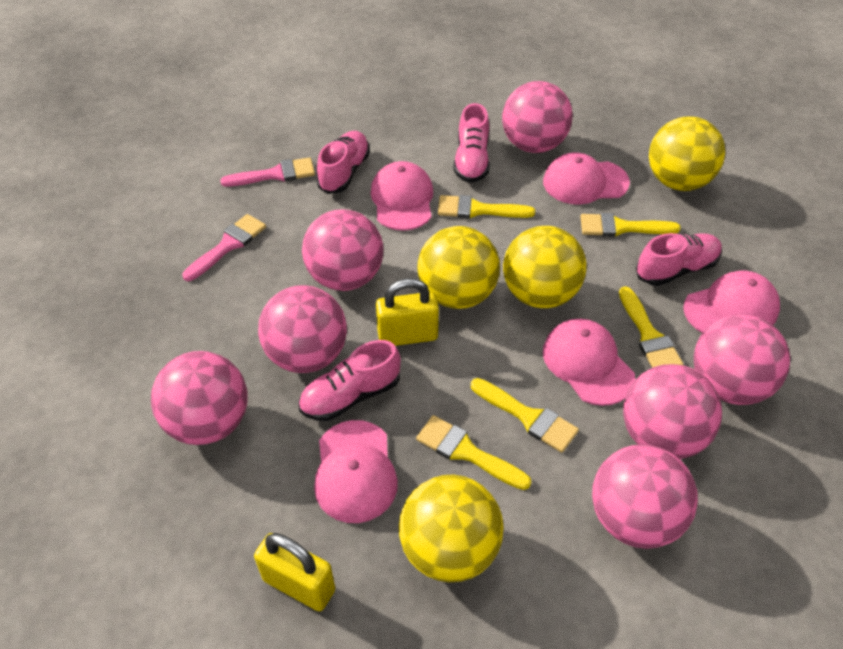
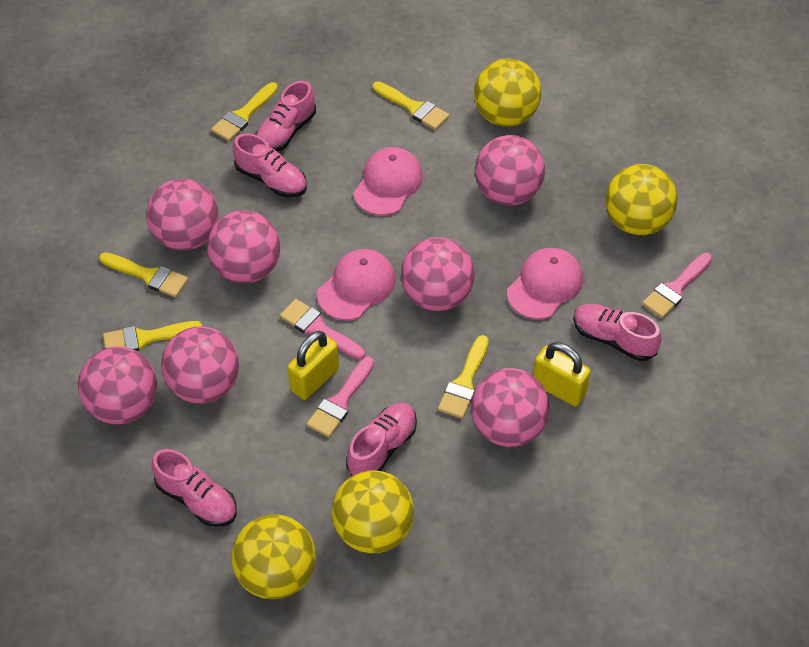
pink brush: [182,214,266,281] [220,157,315,187] = 2 -> [280,299,365,360] [307,356,374,437] [642,253,712,318] = 3
pink cap: [314,420,398,523] [371,161,433,231] [543,152,630,205] [543,319,635,406] [683,271,780,333] = 5 -> [317,249,396,320] [353,147,423,215] [507,248,583,319] = 3
pink shoe: [299,340,401,421] [316,131,370,194] [453,103,490,183] [636,233,722,286] = 4 -> [152,449,237,527] [233,133,307,198] [255,81,316,152] [346,403,417,476] [573,304,662,361] = 5

